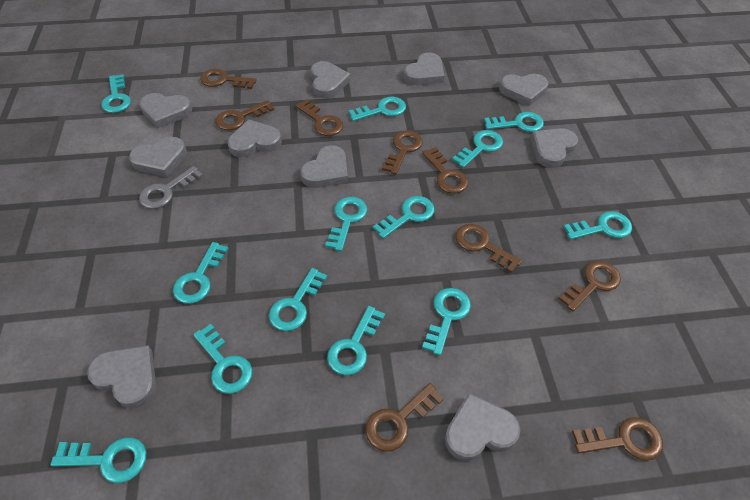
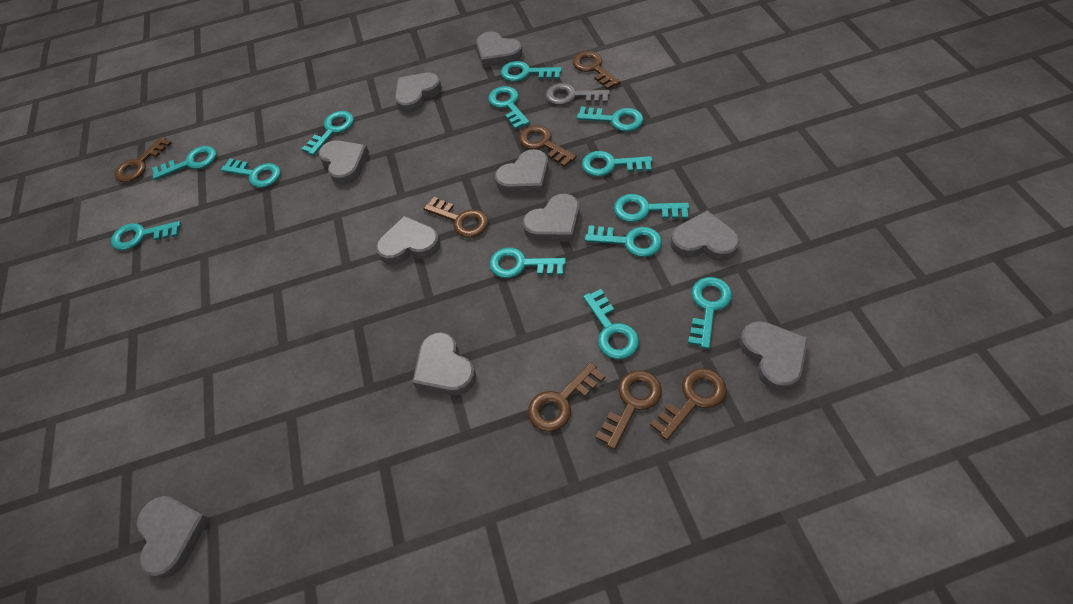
brown key: [200,68,257,89] [215,100,274,130] [296,99,343,136] [365,383,444,451] [382,130,423,175] [422,147,468,194] [455,224,522,273] [559,261,621,311] [572,417,663,461] = 9 -> [114,137,172,183] [423,197,488,238] [519,125,577,167] [528,362,605,432] [573,51,621,90] [595,370,662,450] [650,368,727,440] = 7

